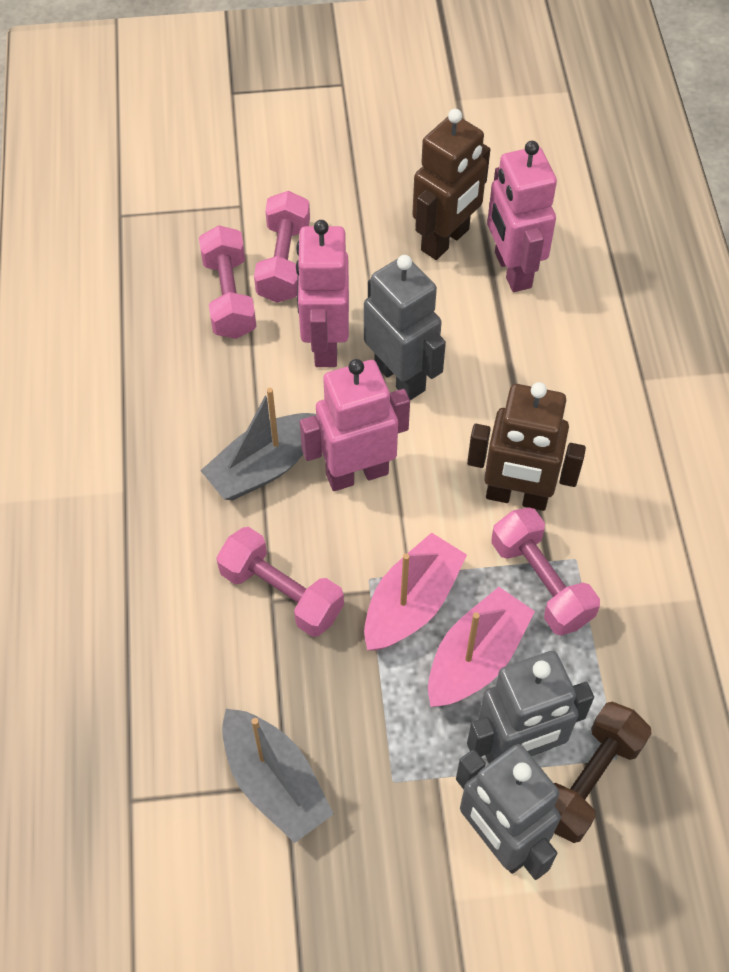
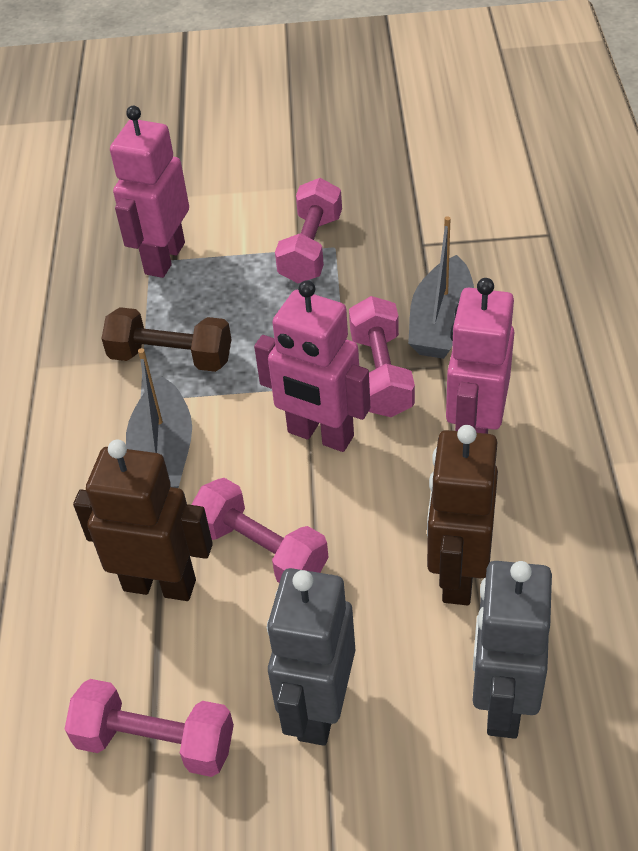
grey robot: [364,255,446,400] [456,744,561,880] [467,651,594,763] = 3 -> [267,568,355,746] [472,561,552,739] = 2
pink boat: [364,532,467,651] [428,587,535,707] = 2 -> none = 0

